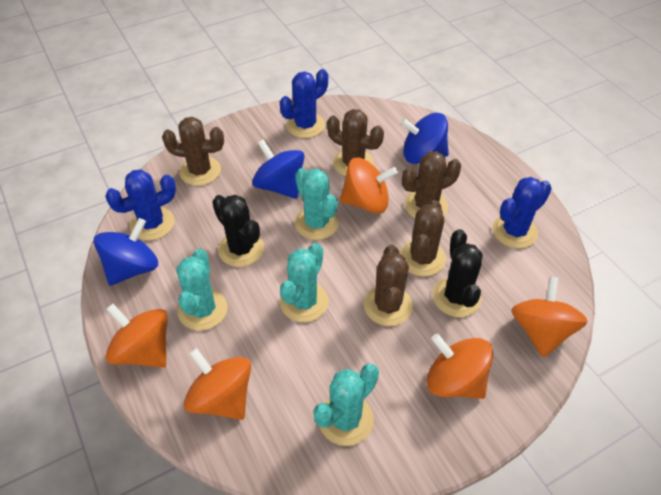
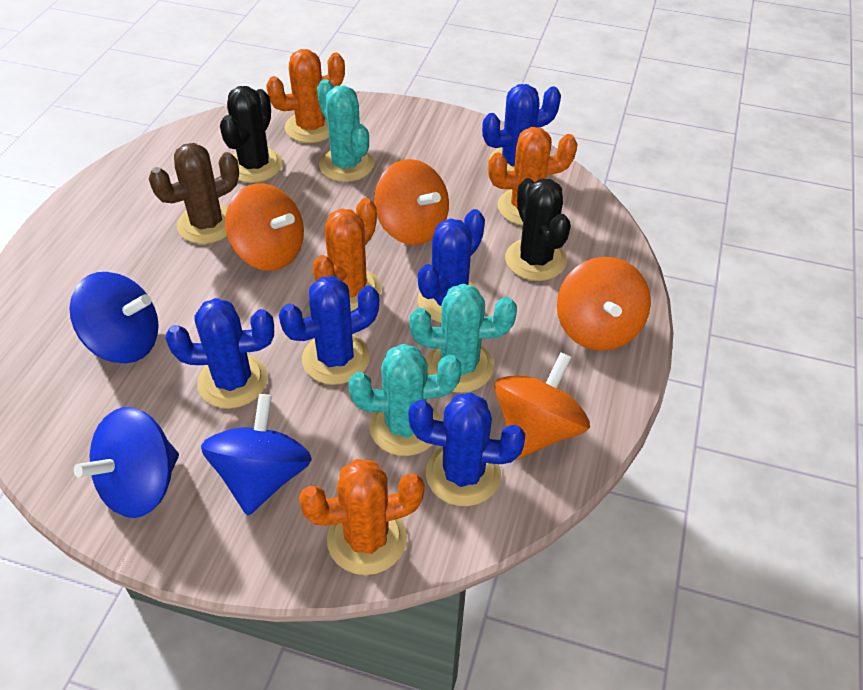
blue cactus: [105,169,176,241] [280,69,328,138] [493,177,552,248] = 3 -> [165,298,274,408] [279,276,379,385] [408,392,526,506] [418,209,485,323] [482,84,561,171] = 5
brown cactus: [162,117,224,186] [327,109,384,176] [364,245,413,326] [400,200,446,277] [402,151,461,218] = 5 -> [149,143,239,244] = 1
orange cactus: none = 0 -> [266,49,345,143] [299,459,424,575] [312,198,381,311] [488,127,578,225] = 4
orange spinning top: [105,304,168,368] [184,348,251,420] [340,158,398,214] [427,333,493,399] [511,277,588,357] = 5 -> [225,184,304,271] [374,159,449,245] [494,352,590,459] [557,257,651,351] = 4
turquoise cactus: [176,249,227,331] [280,243,329,322] [294,168,339,240] [313,364,379,446] = 4 -> [317,79,374,182] [348,344,461,456] [410,284,517,393] = 3

